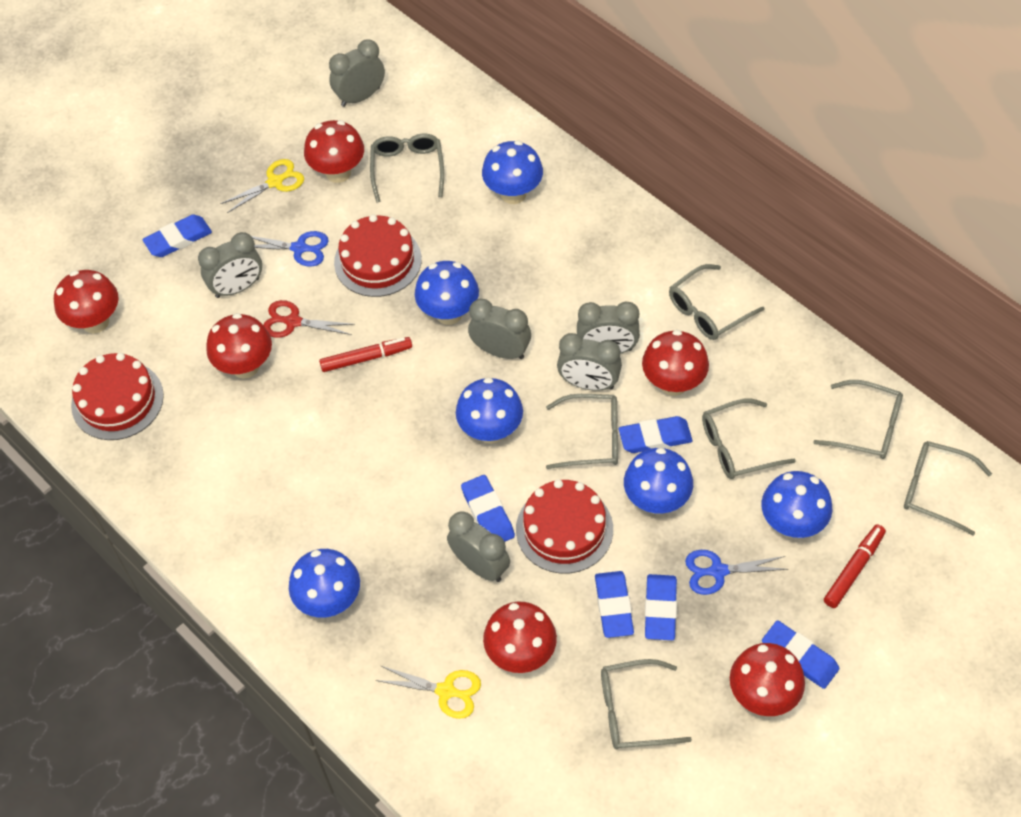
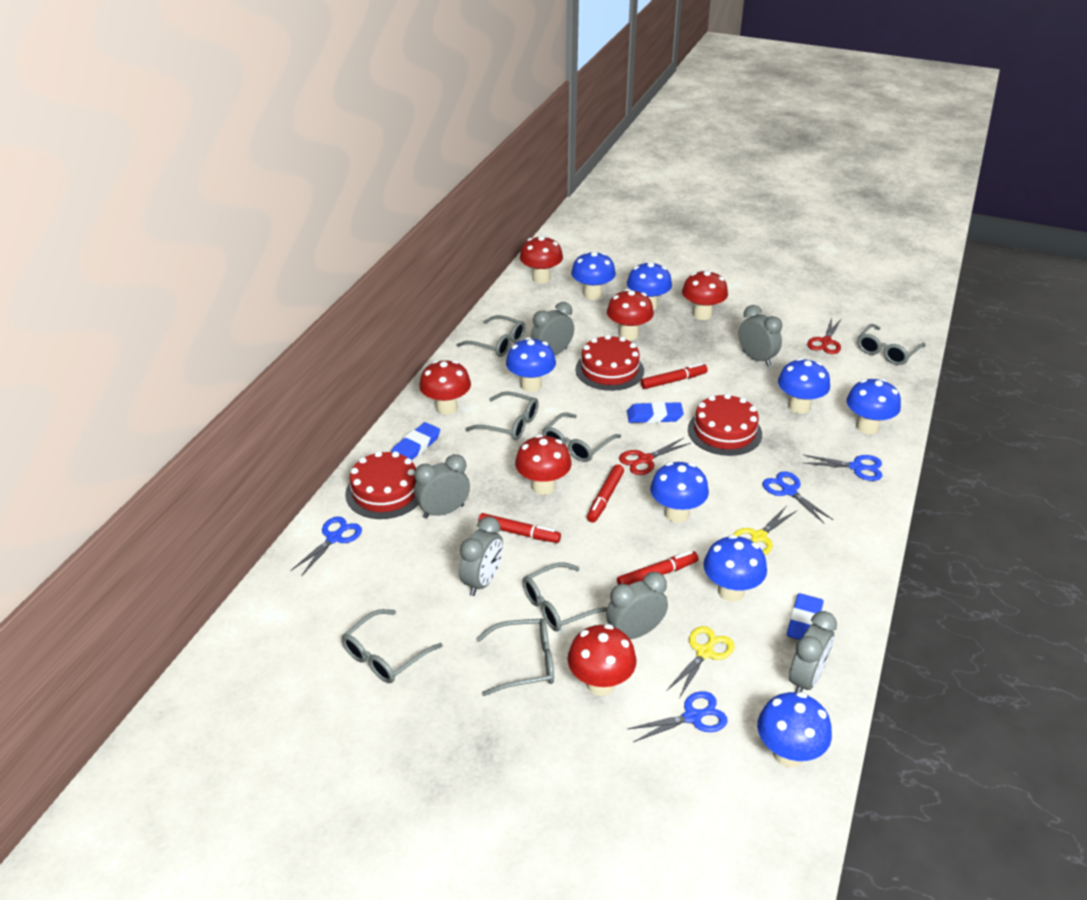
blue eraser: [142,214,212,257] [461,475,515,542] [595,571,634,638] [619,416,692,453] [645,574,677,640] [762,620,840,689] = 6 -> [391,422,440,460] [627,402,684,423] [787,593,824,640] = 3
blue mushroom: [289,549,360,618] [415,261,479,325] [456,377,523,444] [482,141,543,204] [624,448,693,514] [761,471,832,538] = 6 -> [506,337,556,392] [571,251,616,300] [627,261,672,310] [650,462,709,523] [703,535,767,602] [757,692,832,768] [778,358,830,414] [846,378,901,434] = 8
blue scissors: [252,231,329,267] [685,550,788,595] = 2 -> [291,517,362,576] [628,691,728,742] [763,471,833,524] [803,455,882,481] = 4
red marker: [319,337,412,372] [824,524,886,608] = 2 -> [478,513,561,543] [587,464,624,523] [617,551,699,585] [641,363,708,389] = 4
red scissors: [263,300,355,338] = 1 -> [619,438,691,475] [807,318,841,354] = 2

